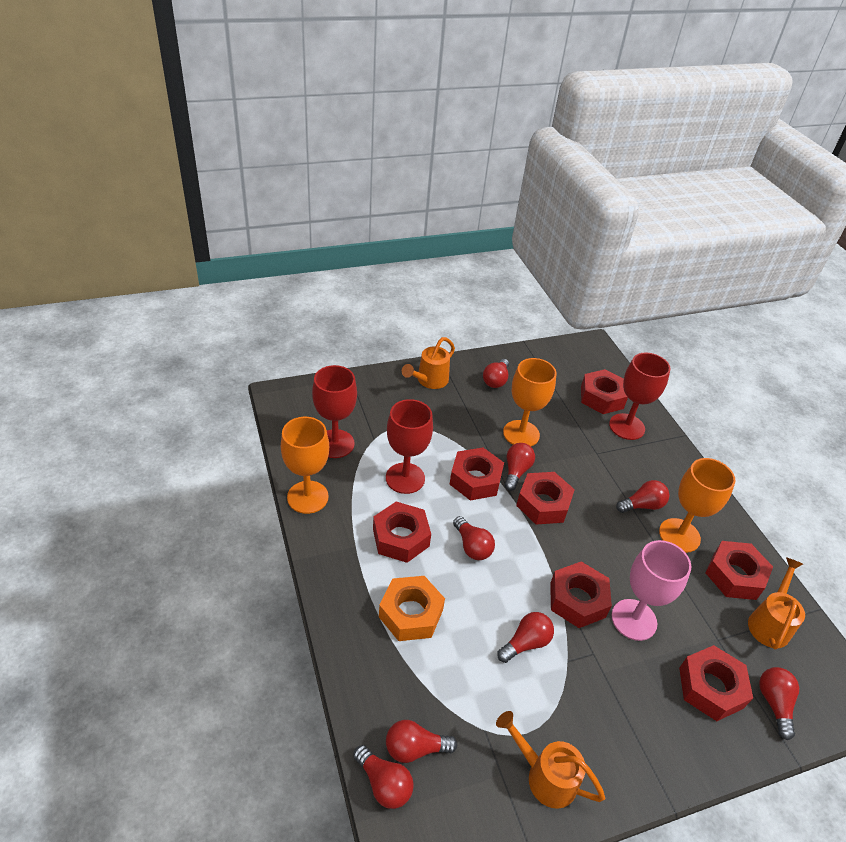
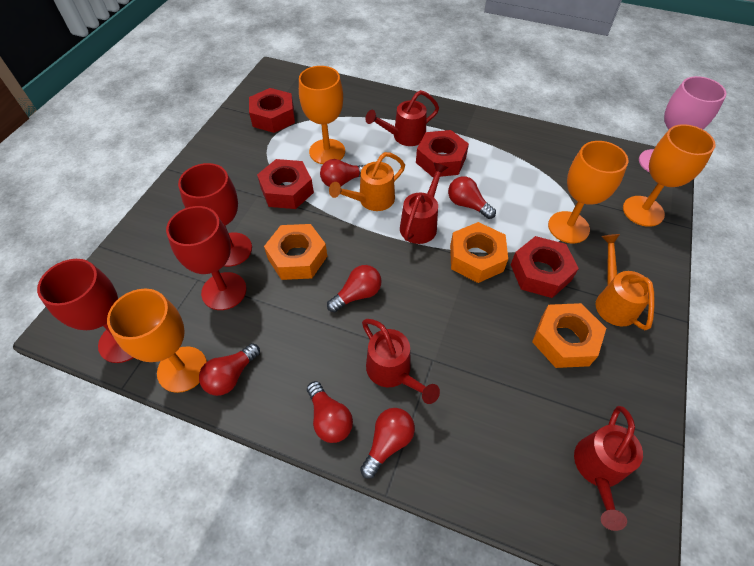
orange goblet: [281,417,329,514] [503,358,556,446] [659,458,735,553] = 3 -> [107,289,207,393] [299,66,345,164] [548,141,628,243] [623,124,716,227] = 4
orange nut: [379,576,445,641] = 1 -> [264,224,327,280] [450,222,508,283] [532,303,606,368] = 3
orange watering can: [402,337,455,389] [496,711,605,809] [748,557,805,650] = 3 -> [329,152,405,211] [596,234,655,330] = 2
red light bulb: [353,745,414,809] [386,720,457,763] [453,516,495,560] [483,359,509,388] [497,612,554,663] [504,443,535,491] [616,480,670,513] [759,667,799,740] = 8 -> [199,343,260,396] [307,381,353,443] [320,159,365,187] [327,265,381,312] [360,408,415,479] [448,176,496,219] = 6
red nut: [373,502,431,563] [450,447,504,500] [516,472,575,525] [550,561,612,628] [581,369,628,414] [679,645,753,721] [705,541,773,600] = 7 -> [249,88,295,133] [257,159,314,209] [416,130,469,177] [511,236,579,298] = 4
red watering can: none = 0 -> [362,319,440,404] [365,90,439,146] [400,163,448,244] [574,406,643,531] = 4

